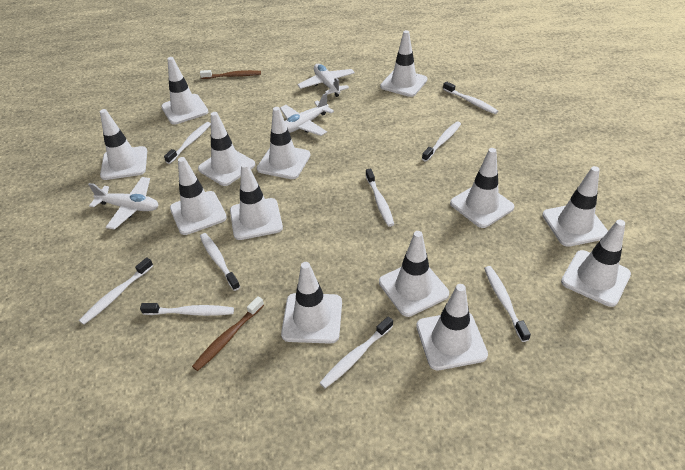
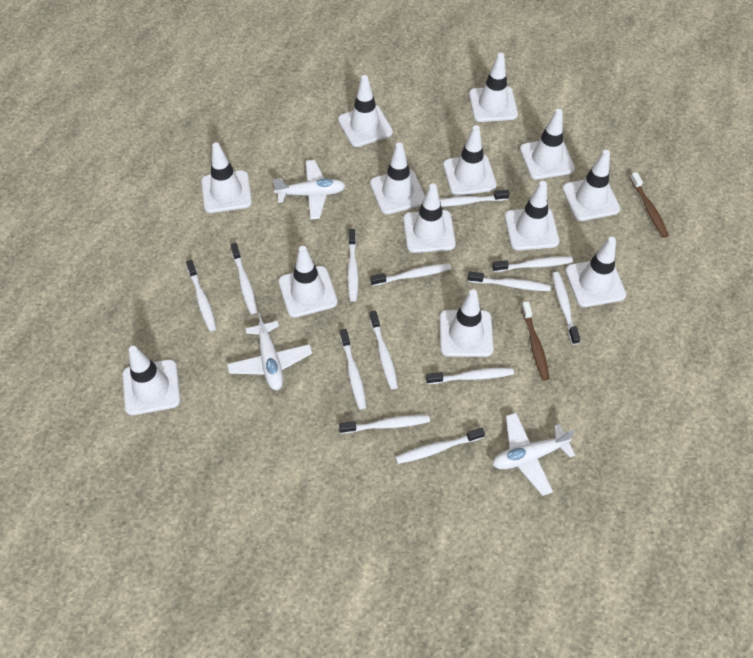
white toothbrush: [79,257,153,325] [140,303,234,316] [164,122,211,164] [200,233,240,291] [320,317,393,388] [365,168,394,227] [422,122,461,162] [443,81,498,114] [484,266,531,342] = 9 -> [186,260,217,332] [231,243,257,314] [339,415,430,434] [340,329,366,410] [347,229,358,302] [369,311,398,390] [370,263,451,286] [395,428,485,464] [426,368,514,384] [440,190,509,207] [468,272,551,291] [492,256,573,272] [552,272,580,345] = 13

